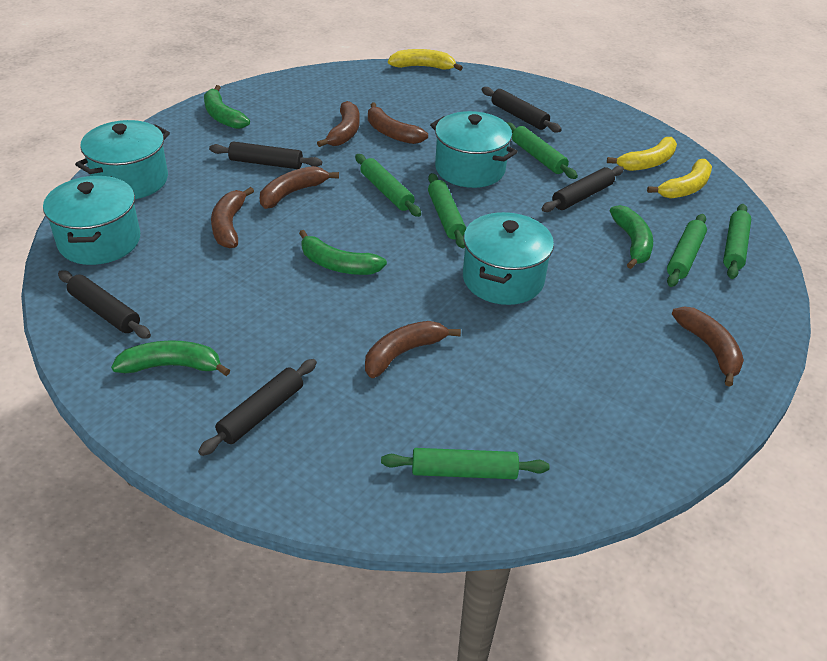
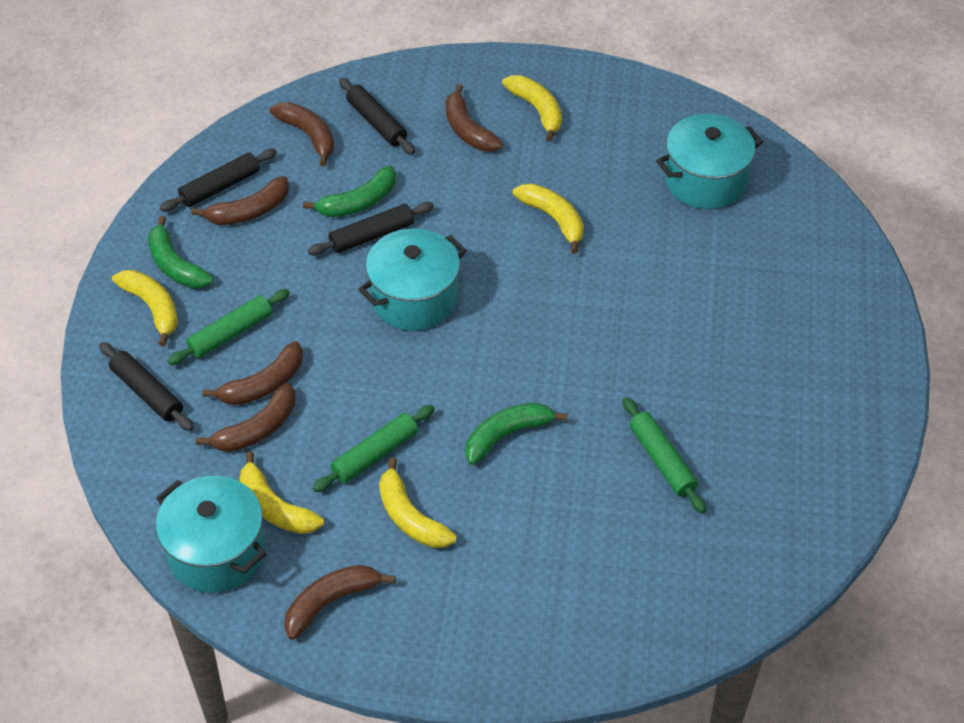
black rolling pin: [58,270,151,339] [198,359,317,456] [209,141,322,169] [482,87,562,133] [542,166,624,212] = 5 -> [99,342,194,431] [160,149,277,212] [308,202,434,256] [339,78,415,154] = 4
green banana: [111,340,230,376] [204,85,250,129] [299,230,387,275] [610,205,653,269] = 4 -> [148,216,213,288] [303,166,396,217] [465,402,568,465] = 3
green rolling pin: [355,154,421,217] [381,448,550,479] [428,173,466,248] [506,122,578,179] [667,214,707,287] [723,204,751,279] = 6 -> [168,289,290,365] [313,405,435,492] [623,397,706,513] = 3
turquoise pot: [43,176,140,265] [75,120,170,199] [430,111,518,188] [463,212,554,305] = 4 -> [156,476,266,593] [358,229,467,331] [656,114,763,209] = 3
yellow banana: [388,49,463,71] [607,137,677,171] [647,159,712,199] = 3 -> [112,270,178,346] [240,451,324,534] [379,458,457,548] [502,75,562,142] [513,184,584,253] = 5

